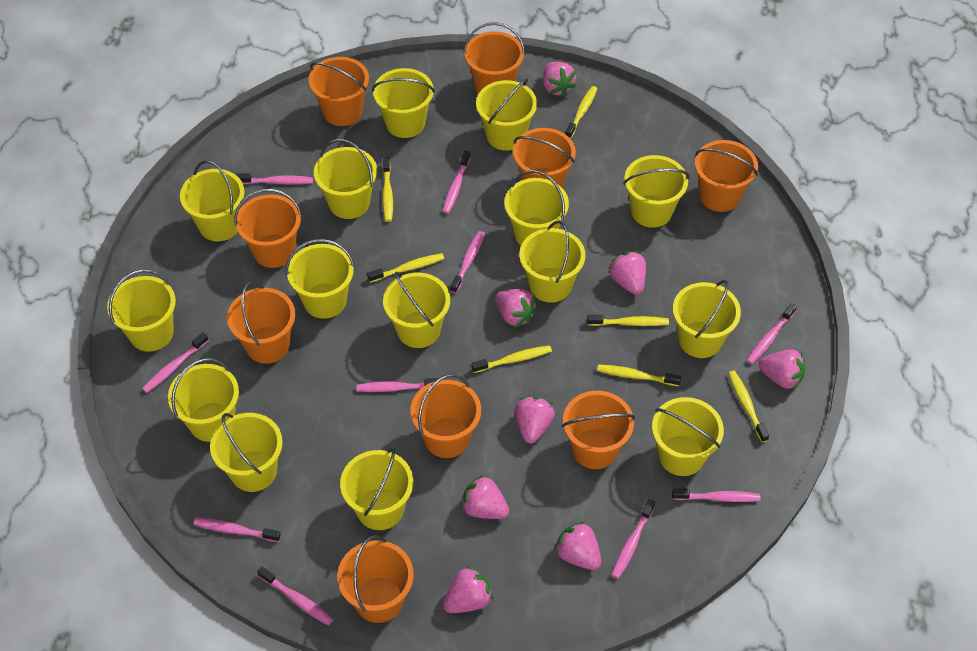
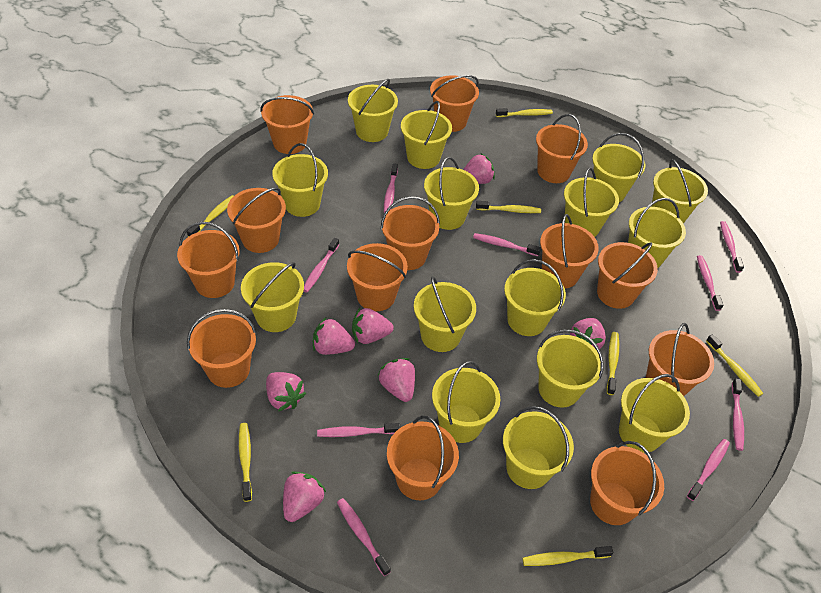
orange bucket: [227,281,295,364] [234,188,302,268] [308,57,369,126] [337,535,414,623] [410,374,481,458] [463,22,525,94] [513,128,576,188] [562,391,635,469] [695,140,758,212] = 9 -> [177,222,240,298] [187,309,256,388] [227,188,286,253] [260,95,314,154] [347,243,408,311] [381,196,440,270] [387,416,459,500] [430,75,479,132] [536,114,588,183] [540,214,599,289] [590,441,664,525] [597,242,658,309] [646,323,714,396] = 13
pink strawberry: [443,566,493,613] [461,474,509,519] [495,289,538,328] [515,397,555,443] [543,62,577,97] [554,521,601,570] [608,251,646,295] [759,349,805,390] = 8 -> [266,372,306,412] [283,471,326,522] [313,317,355,355] [352,308,394,344] [378,358,415,402] [463,154,495,184] [570,318,606,349] = 7
pink toothbrush: [142,332,209,393] [193,518,281,542] [236,174,313,185] [257,566,333,625] [356,378,439,392] [443,151,471,214] [450,231,485,293] [611,499,655,579] [672,489,761,502] [746,303,797,365] = 10 -> [304,238,339,292] [317,423,400,437] [337,498,391,576] [384,163,398,213] [473,233,541,256] [687,439,730,501] [697,255,723,311] [720,221,744,273] [732,378,744,451] = 9

